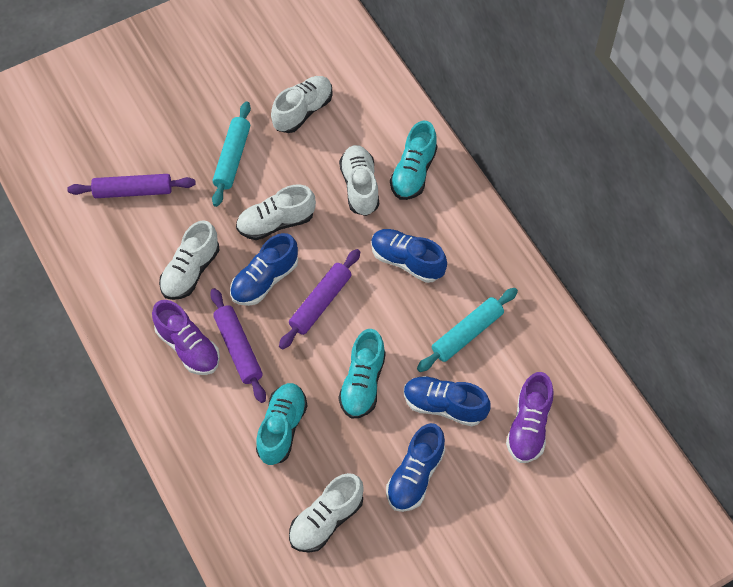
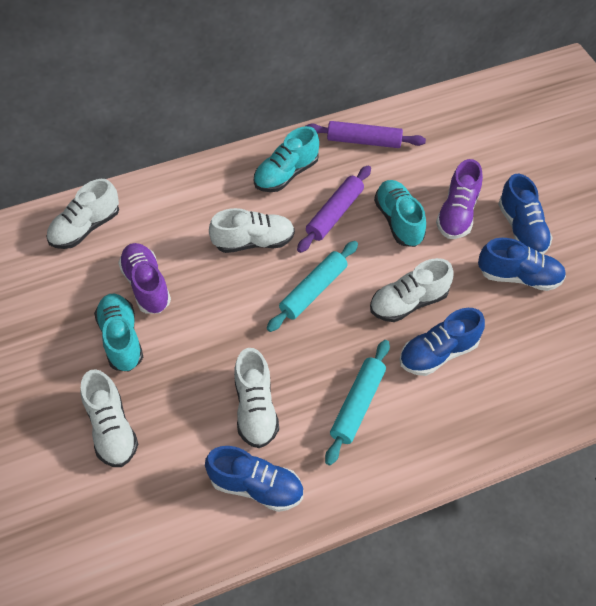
purple rolling pin: [67,174,196,198] [210,288,266,403] [279,249,360,350] = 3 -> [297,165,371,253] [305,121,426,148] = 2

